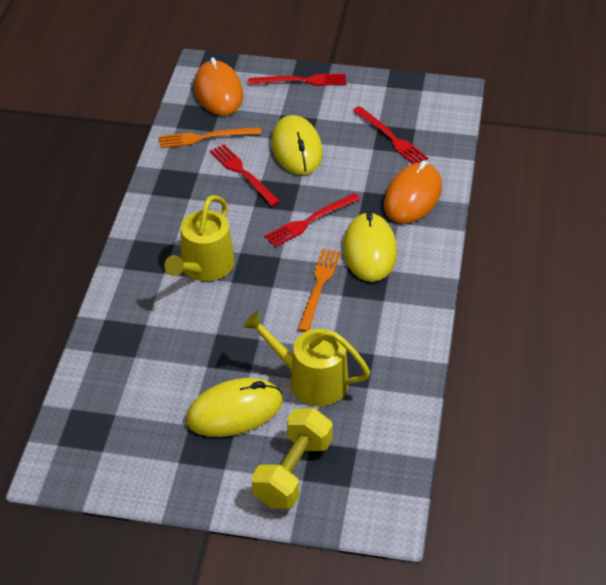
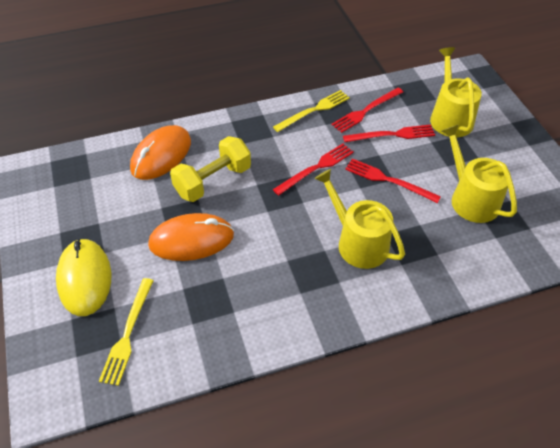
orange fork: [159,127,261,148] [297,249,341,332] = 2 -> none = 0
yellow fork: none = 0 -> [99,278,154,386] [273,90,350,132] = 2
yellow mouse: [186,378,283,437] [271,115,323,175] [343,211,397,282] = 3 -> [56,238,111,316] = 1
yellow watering can: [164,195,235,281] [243,311,370,406] = 2 -> [314,169,405,269] [430,47,482,137] [442,124,517,223] = 3

